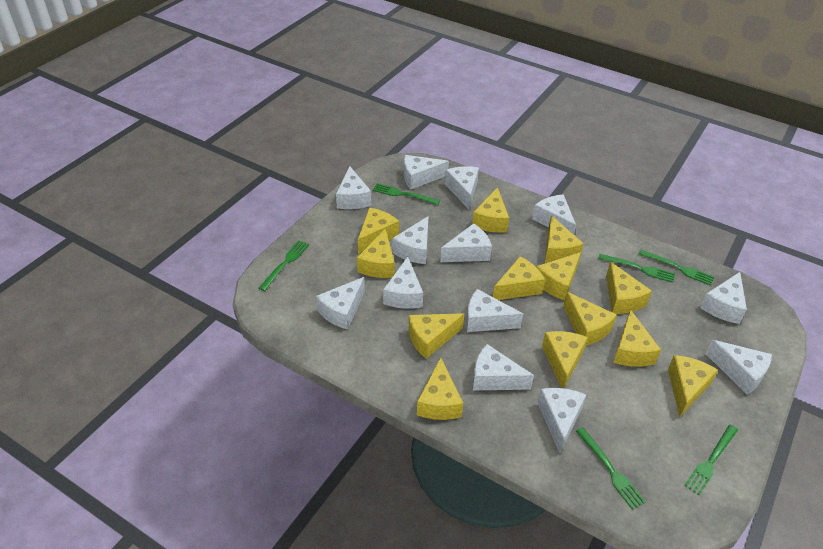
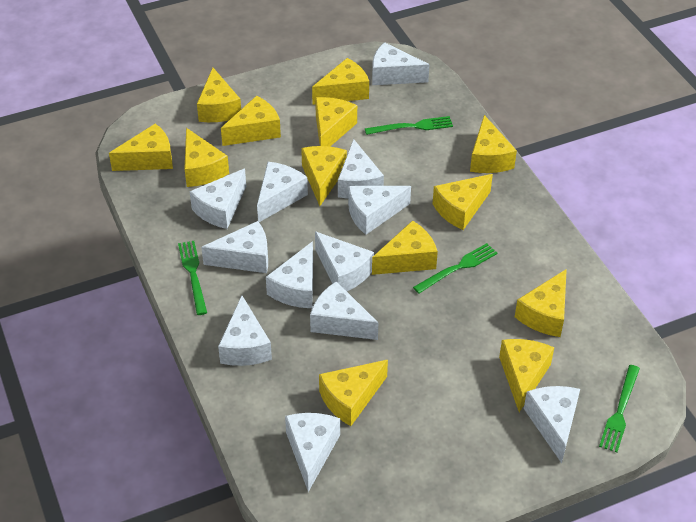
green fork: [259,240,309,291] [373,183,440,205] [576,427,646,510] [598,254,675,283] [638,249,714,286] [684,424,738,495] = 6 -> [178,241,207,315] [365,116,453,135] [413,243,498,294] [599,365,640,452] = 4
white cheese: [316,277,365,330] [336,166,371,209] [383,257,423,309] [392,216,428,264] [404,155,449,190] [440,223,492,262] [445,166,479,209] [466,289,523,332] [473,344,534,390] [532,194,576,235] [538,388,586,453] [700,272,747,324] [706,340,772,394] = 13 -> [189,169,246,229] [201,221,268,273] [218,296,272,366] [257,162,308,222] [266,241,313,308] [285,413,340,492] [310,281,378,340] [315,232,374,291] [338,139,384,199] [348,186,411,235] [372,42,429,85] [524,386,580,463] = 12

